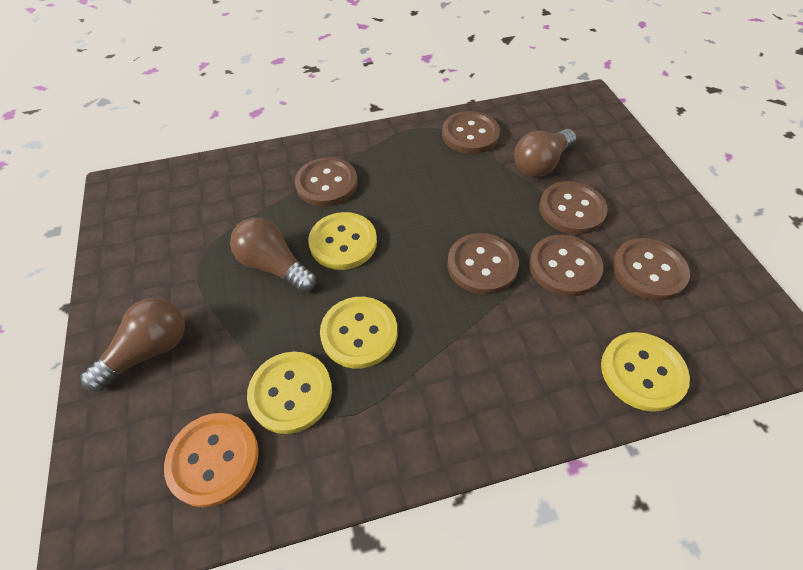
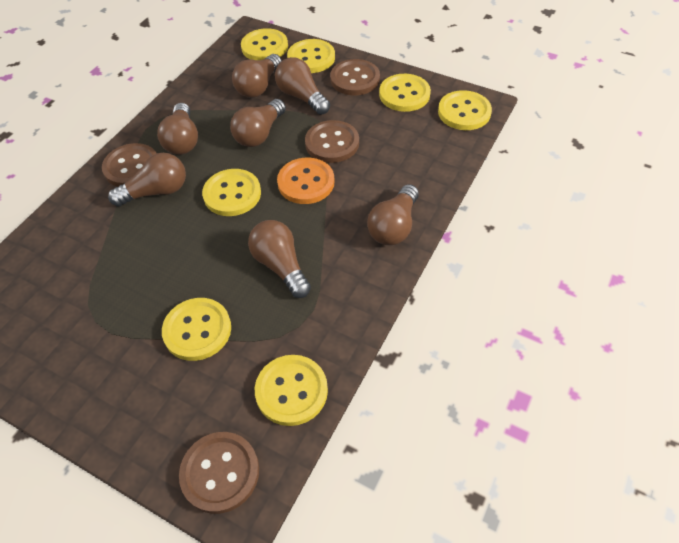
brown button: [295,157,358,207] [442,111,500,154] [447,233,519,295] [529,235,603,297] [539,181,608,235] [612,238,690,301] = 6 -> [102,143,157,187] [179,432,259,514] [305,120,359,163] [330,59,380,95] = 4
brown light bulb: [80,298,185,392] [230,217,316,293] [514,129,576,177] = 3 -> [108,153,186,206] [157,103,198,155] [230,99,286,147] [232,54,282,98] [248,220,311,298] [275,57,330,115] [367,184,419,245] = 7
yellow button: [247,352,332,434] [308,212,377,270] [320,297,397,369] [601,332,690,412] = 4 -> [162,298,231,361] [202,169,261,216] [241,28,288,60] [255,355,328,426] [287,39,335,73] [379,74,431,112] [438,90,492,130] = 7

